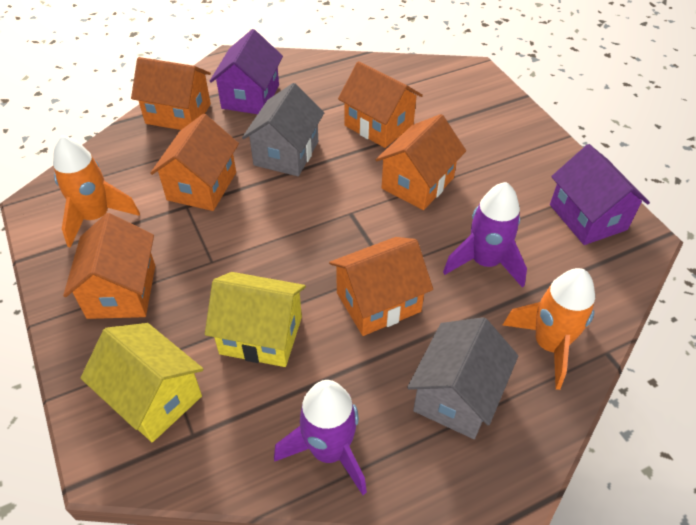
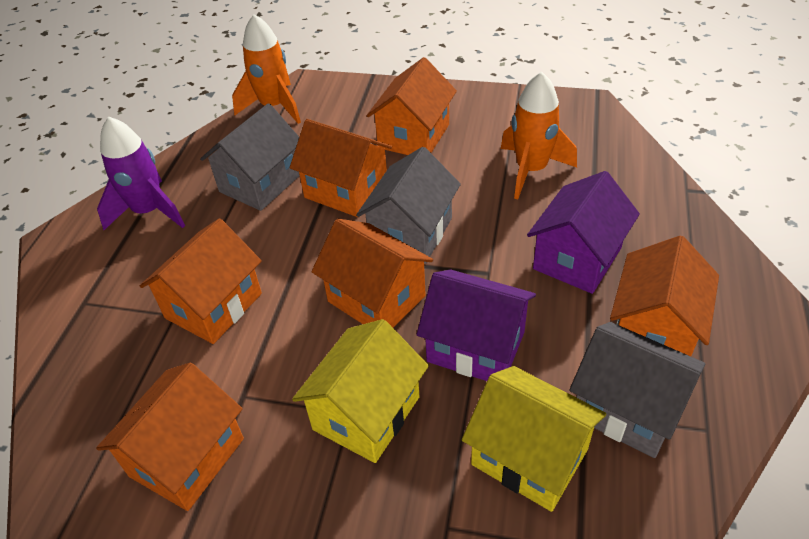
grey house: [242,83,324,176] [407,317,518,439] = 2 -> [200,103,300,211] [356,147,461,264] [569,322,705,458] = 3
purple rocket: [274,380,367,495] [443,182,527,288] = 2 -> [97,116,185,230] = 1

